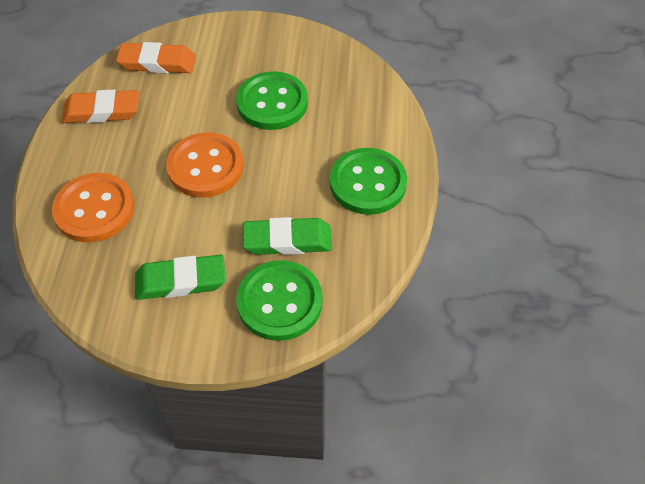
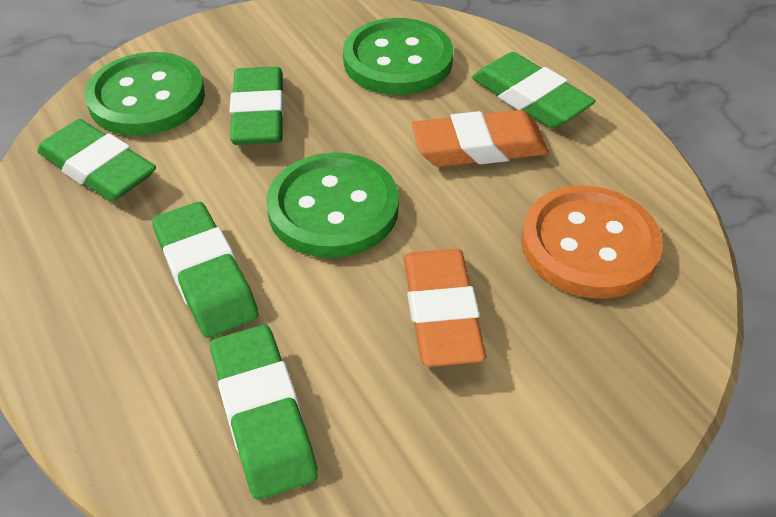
green eraser: [135,255,226,300] [243,217,332,255] = 2 -> [37,119,156,202] [152,202,258,338] [210,325,318,500] [230,67,284,145] [472,52,596,128] = 5
orange button: [52,173,135,242] [166,132,244,198] = 2 -> [521,186,663,298] = 1

